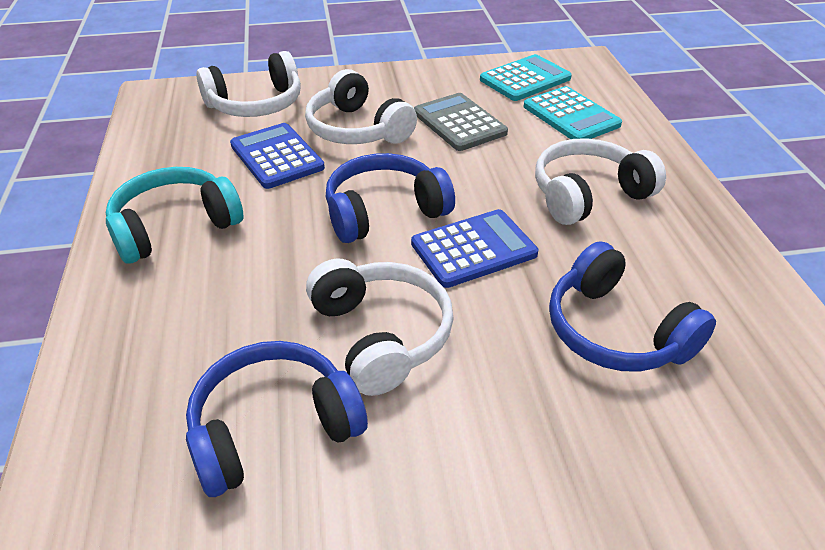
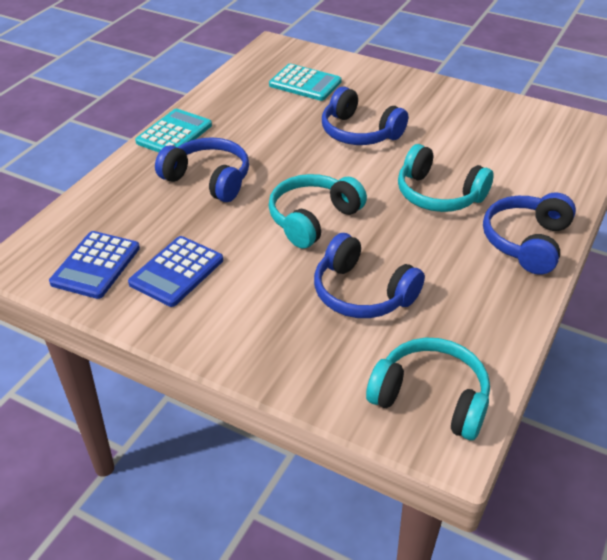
blue headphones: [186,341,368,497] [326,153,455,243] [549,241,716,371] = 3 -> [155,137,249,202] [314,233,425,318] [322,87,408,145] [483,192,576,274] = 4
grey calculator: [414,93,508,151] = 1 -> none = 0
turquoise headphones: [106,167,243,264] = 1 -> [268,174,367,249] [366,338,490,440] [398,144,494,212] = 3
white headphones: [196,51,301,117] [305,69,417,144] [306,259,454,396] [535,138,666,225] = 4 -> none = 0

